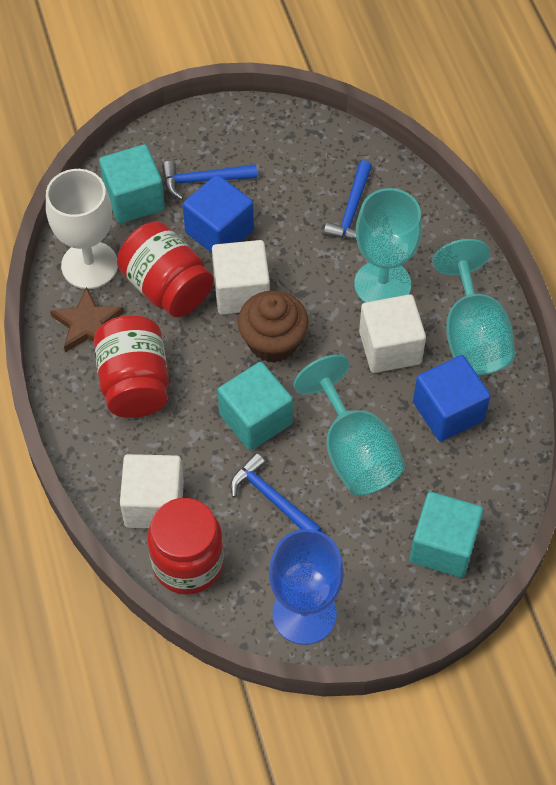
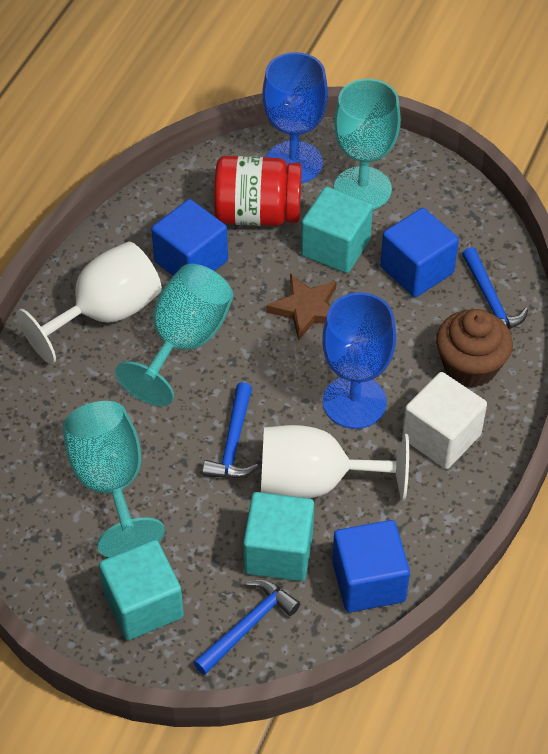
blue cube: [183,175,254,253] [413,355,491,442] = 2 -> [151,199,228,276] [332,520,410,612] [380,208,459,297] = 3
blue goblet: [269,529,344,645] = 1 -> [262,52,328,183] [322,292,396,429] = 2
red jar: [94,315,169,418] [117,221,213,317] [147,498,224,595] = 3 -> [214,156,302,226] = 1
white cube: [120,454,184,528] [212,240,270,314] [359,294,426,373] = 3 -> [402,372,487,469] = 1
white goblet: [46,169,118,289] = 1 -> [16,242,162,364] [261,425,409,501] = 2

